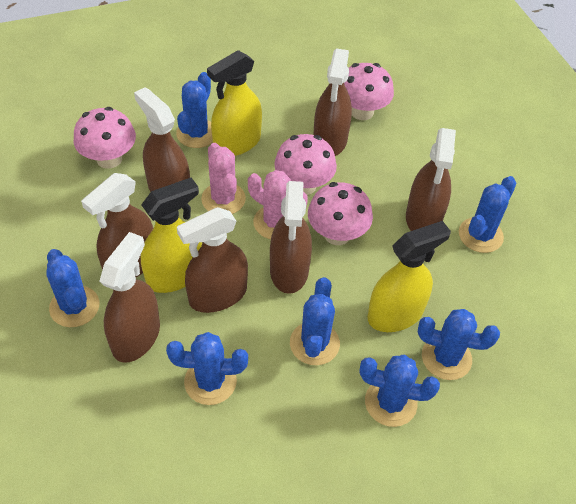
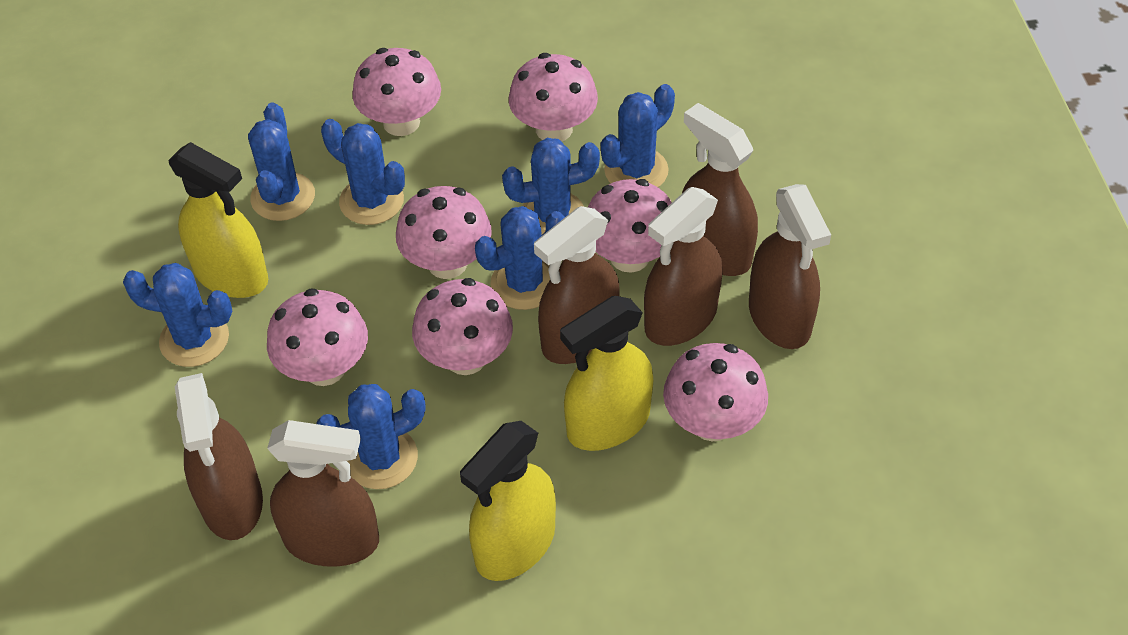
brown spray bottle: [81,173,153,277] [99,232,160,363] [134,87,190,192] [177,207,248,313] [270,181,312,294] [314,48,352,156] [406,128,456,231] = 7 -> [175,373,263,540] [267,420,379,567] [534,206,620,364] [644,187,722,346] [682,103,758,276] [749,184,831,349] = 6
pink cactus: [201,143,246,214] [248,170,308,239] = 2 -> none = 0
pink mushroom: [74,107,136,169] [274,134,337,195] [308,182,373,245] [344,63,394,120] = 4 -> [267,288,368,386] [352,48,441,136] [396,186,492,279] [412,278,513,375] [509,53,598,142] [588,179,672,273] [663,343,768,442] = 7

